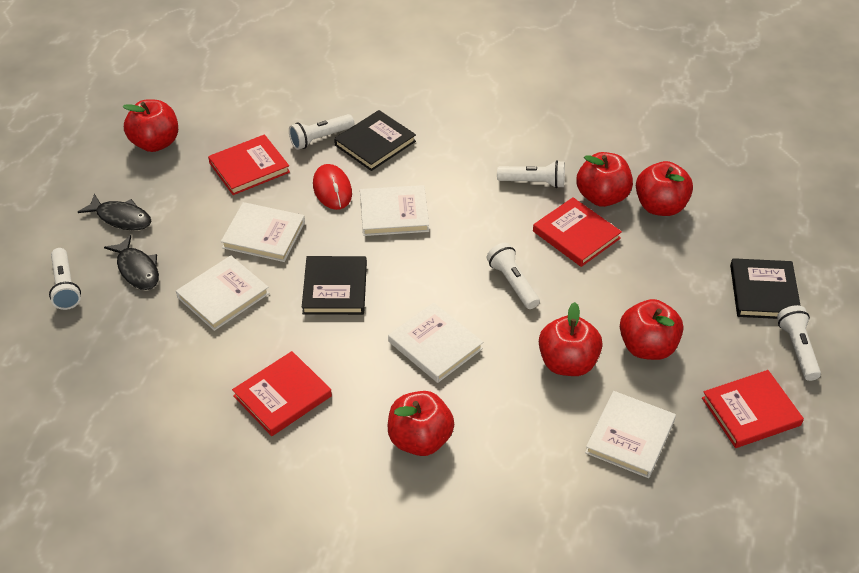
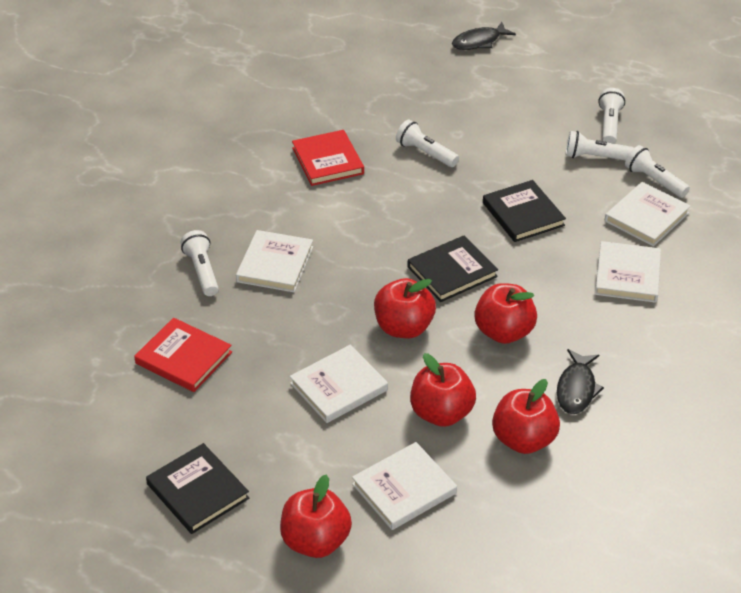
red apple: [123,99,178,152] [388,391,454,456] [539,302,603,376] [576,152,633,207] [620,299,683,360] [636,161,693,216] = 6 -> [280,475,352,558] [374,278,436,338] [410,353,476,427] [474,283,537,344] [492,379,560,454] = 5
red book: [208,134,290,195] [232,351,332,436] [533,197,622,267] [702,370,804,448] = 4 -> [134,318,232,392] [292,130,364,186] = 2
red mouse: [313,164,352,210] = 1 -> none = 0

